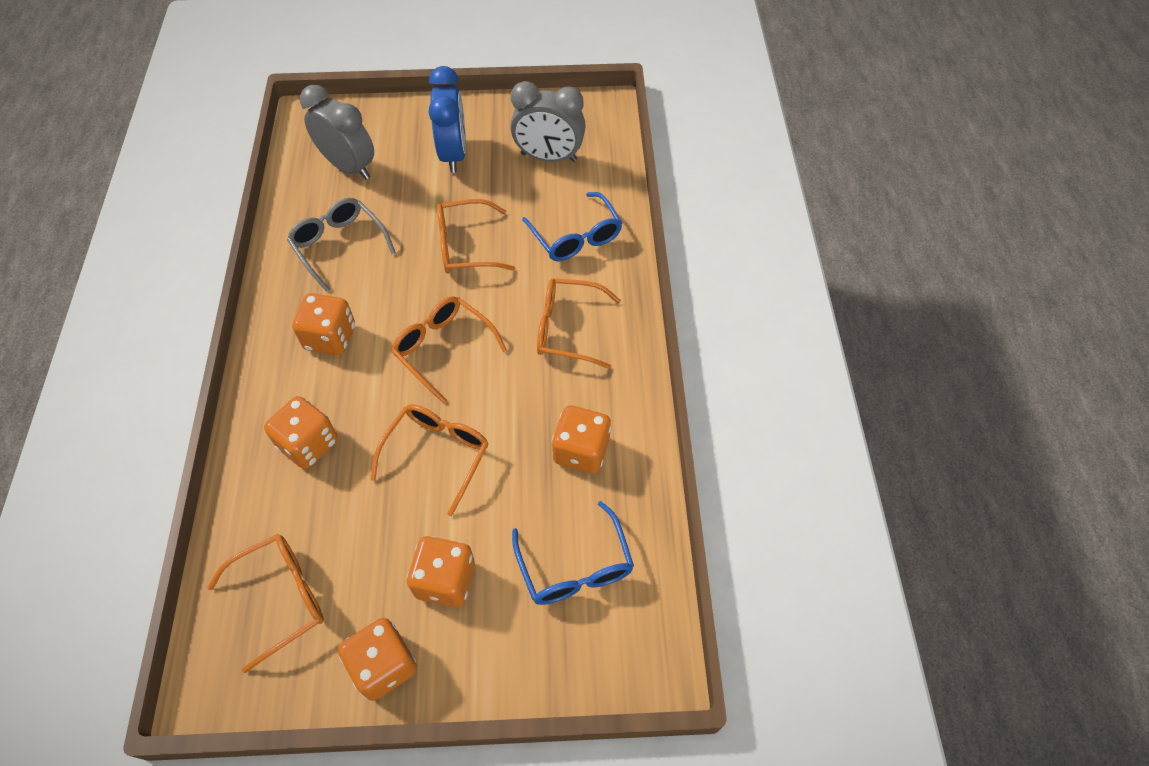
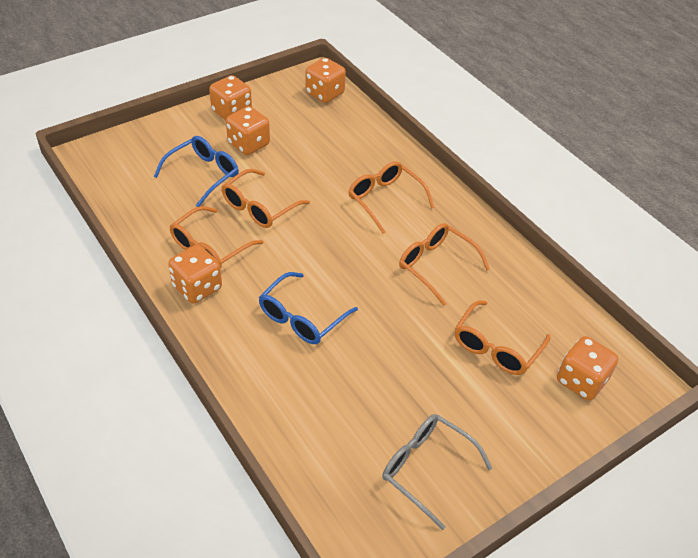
blue clock: [428,66,466,173] = 1 -> none = 0
grey clock: [300,85,374,180] [510,81,586,162] = 2 -> none = 0

